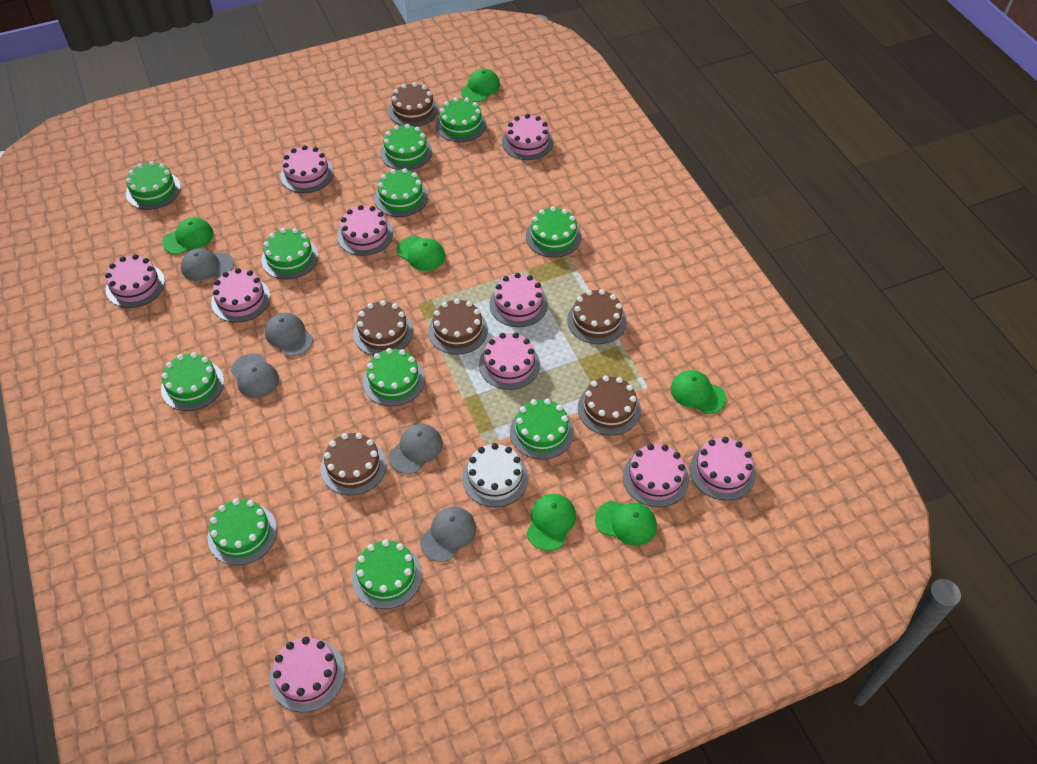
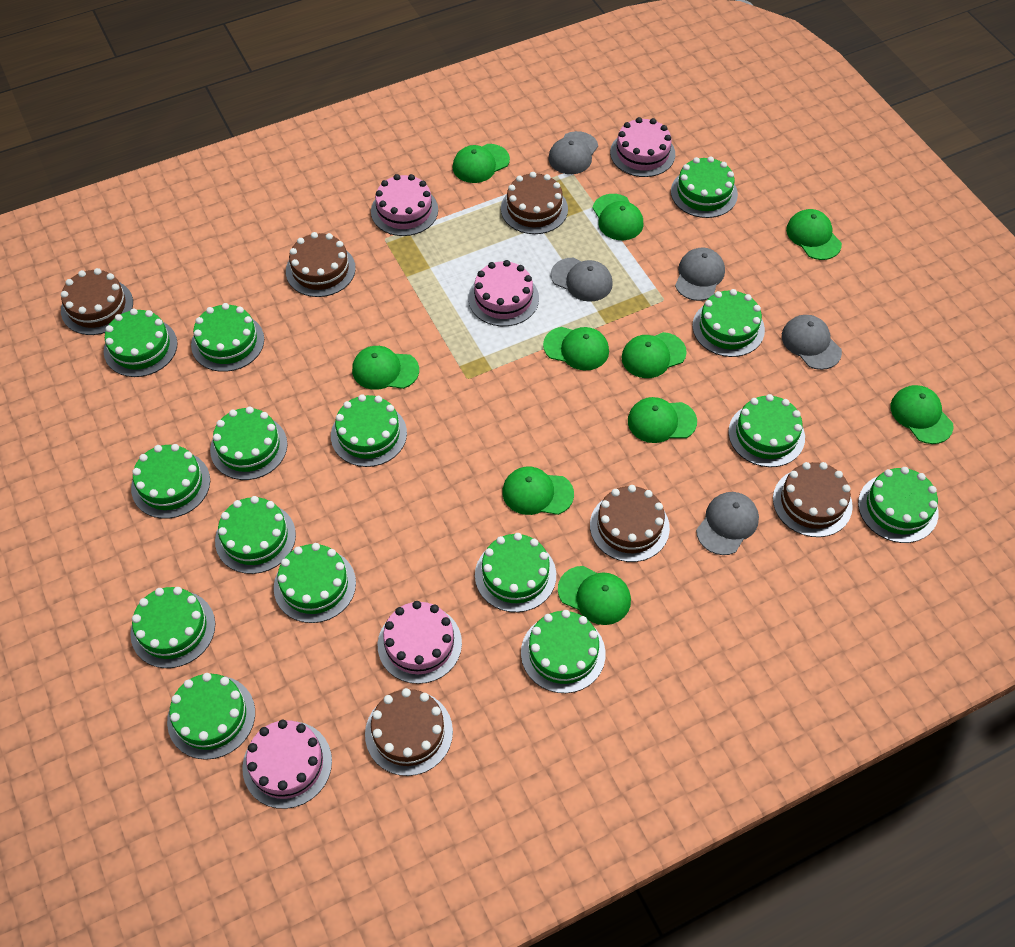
green cake: [126,161,181,210] [161,352,224,411] [208,498,277,565] [261,228,318,279] [352,539,422,609] [363,348,425,406] [374,168,428,217] [380,124,432,170] [436,97,486,142] [510,398,574,460] [526,206,581,257] = 11 -> [104,308,178,377] [130,587,215,668] [131,444,210,519] [167,673,255,760] [191,303,264,372] [210,406,287,480] [215,496,296,574] [274,543,356,623] [331,394,407,467] [475,533,556,612] [521,610,606,693] [671,156,738,218] [692,289,765,357] [728,394,805,467] [858,467,939,543] = 15
green cap: [162,217,213,255] [397,236,445,271] [461,69,500,102] [526,494,576,551] [595,501,657,546] [670,370,726,414] = 6 -> [352,346,419,390] [453,144,510,183] [502,467,574,515] [543,327,609,371] [558,566,631,625] [593,194,643,240] [622,332,687,378] [628,397,697,443] [786,209,842,260] [890,385,954,444] = 10
pink cake: [105,254,165,308] [211,268,271,323] [270,637,345,712] [280,145,334,193] [337,205,393,256] [479,333,540,390] [489,273,548,327] [502,114,553,160] [623,444,689,507] [690,437,756,500] = 10 -> [242,720,332,809] [371,174,438,236] [378,601,462,684] [468,260,539,326] [610,117,675,177] = 5
white cake: [462,443,528,507] = 1 -> none = 0

